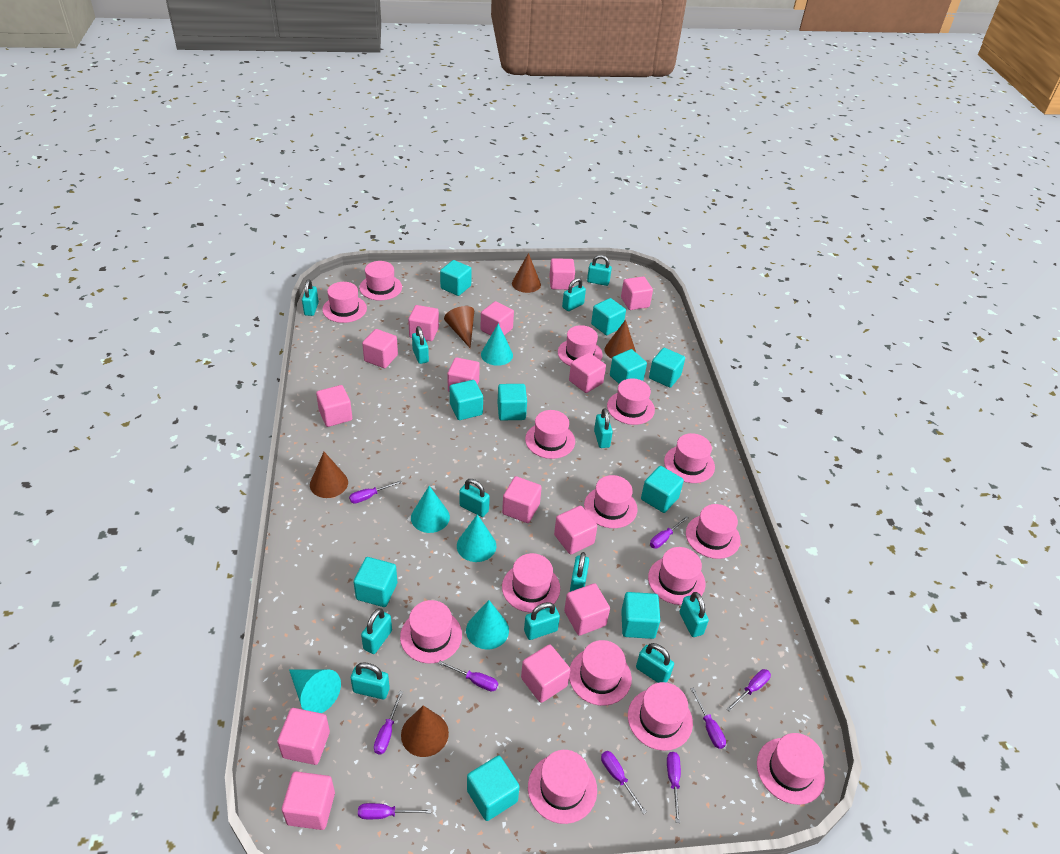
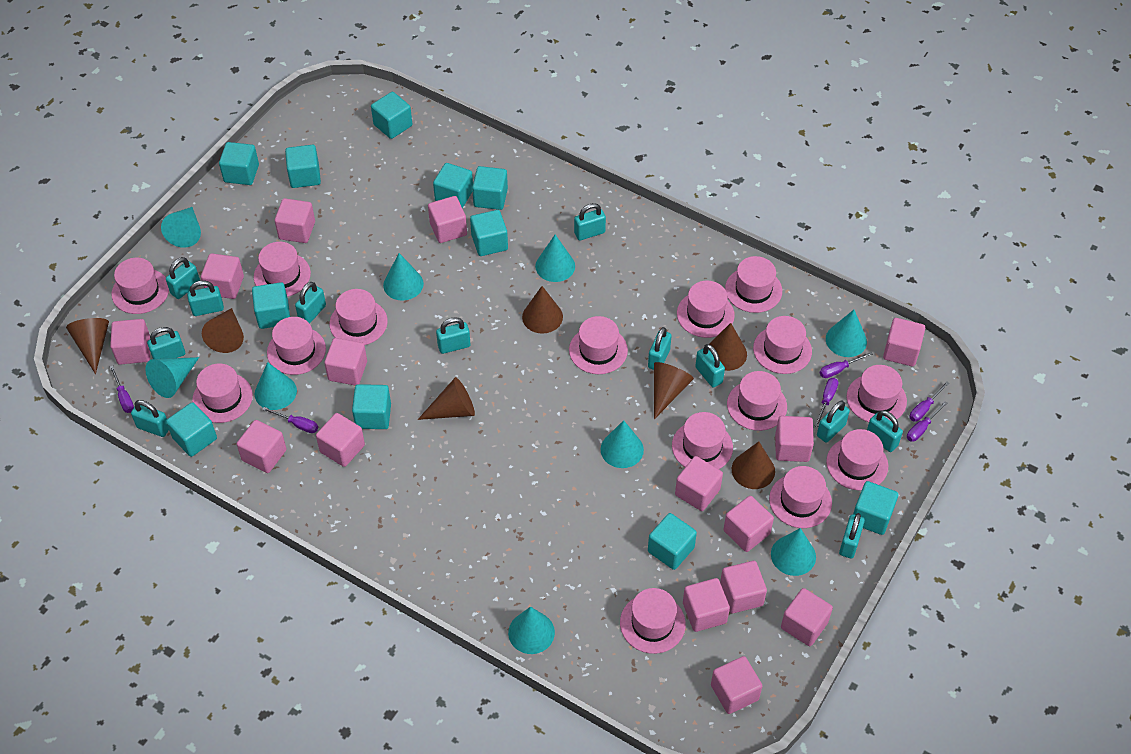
brown cone: [310,452,348,498] [401,706,449,757] [444,306,474,349] [512,253,541,293] [604,320,636,359] = 5 -> [66,318,109,374] [202,308,244,353] [418,377,475,420] [522,286,563,334] [654,362,694,419] [709,323,747,371] [732,441,775,489] = 7
pink cube: [277,708,330,765] [282,771,335,830] [316,385,352,427] [362,329,398,368] [408,305,439,341] [448,357,480,392] [480,301,514,335] [502,476,542,523] [521,644,570,703] [549,258,575,290] [554,506,597,555] [564,583,610,636] [569,352,606,393] [621,276,653,310] = 14 -> [110,319,150,365] [201,253,244,299] [237,420,287,473] [275,198,315,243] [316,413,365,467] [324,338,367,386] [428,196,467,243] [675,456,723,511] [683,578,730,632] [711,656,762,714] [720,561,767,613] [723,496,774,552] [775,416,814,462] [781,588,833,646] [883,318,925,366] = 15
purple screwdriver: [349,480,402,503] [358,803,431,819] [374,691,403,754] [438,661,498,692] [601,751,647,814] [650,516,689,549] [667,752,681,823] [690,687,726,749] [726,669,771,711] = 9 -> [110,366,134,413] [262,407,318,433] [815,378,838,427] [820,352,873,378] [907,401,947,442] [910,381,950,422] = 6
turquoise cone: [289,669,341,713] [411,486,450,533] [457,514,496,562] [466,600,509,649] [481,324,513,366] = 5 -> [145,357,199,398] [161,207,201,248] [254,362,297,410] [383,253,424,301] [508,607,555,654] [535,235,575,282] [601,420,644,468] [771,528,816,576] [826,310,867,357] = 9
turquoise cube: [354,557,397,607] [440,260,472,296] [450,380,483,420] [467,755,520,821] [497,384,527,421] [591,298,626,335] [610,349,647,384] [621,592,660,639] [641,466,684,513] [649,348,685,388] = 10 -> [166,402,217,457] [219,142,259,185] [252,282,290,329] [285,145,321,188] [352,384,391,429] [371,92,412,139] [433,163,473,208] [470,210,508,256] [472,166,508,210] [648,513,697,570] [853,481,898,535] = 11

